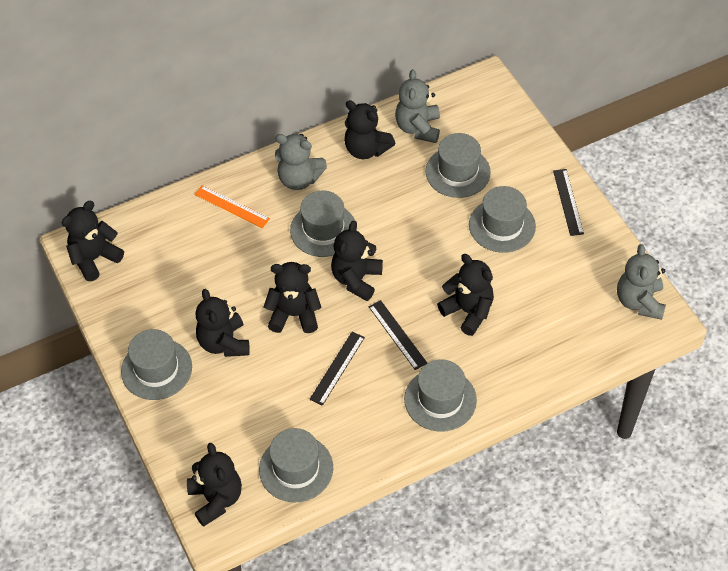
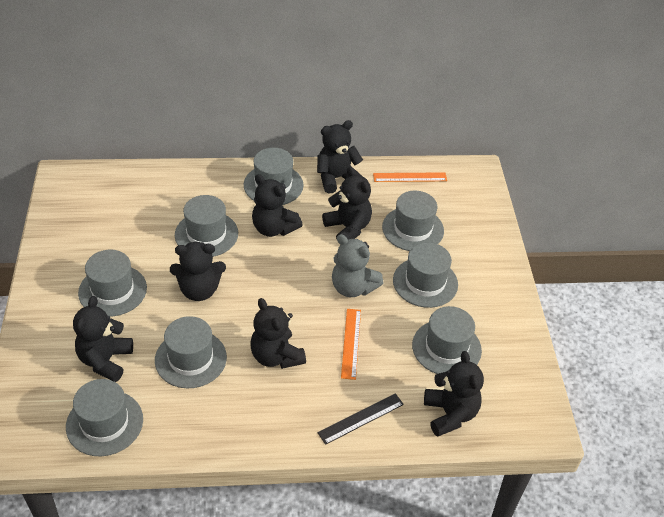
black ruler: [309,332,365,406] [369,300,427,370] [553,169,584,236] = 3 -> [317,393,404,445] = 1
grey hat: [121,329,192,400] [259,428,333,503] [290,191,357,257] [404,359,477,432] [425,133,491,198] [469,186,536,253] = 6 -> [66,379,143,456] [78,250,147,317] [155,316,227,388] [175,195,238,257] [243,148,303,205] [382,191,444,251] [393,243,458,308] [412,306,482,374] = 8
grey teddy bear: [275,133,327,190] [395,69,440,143] [617,244,666,320] = 3 -> [332,234,384,297] = 1
orange ruler: [194,185,270,228] = 1 -> [341,309,361,380] [373,172,447,182] = 2

